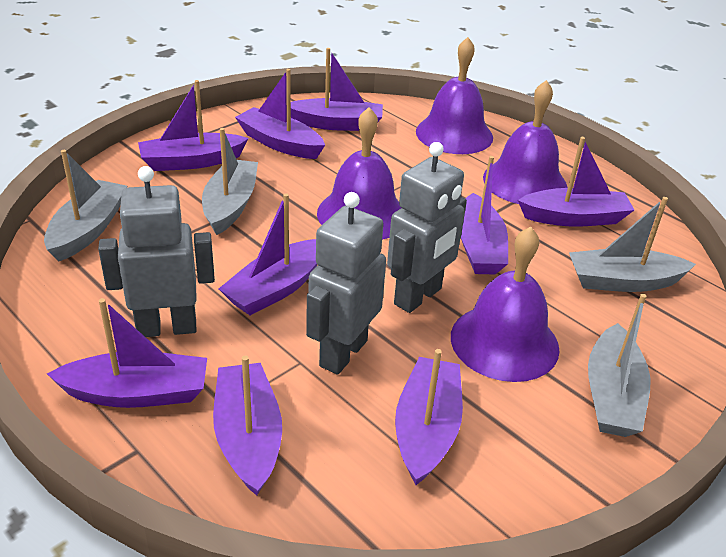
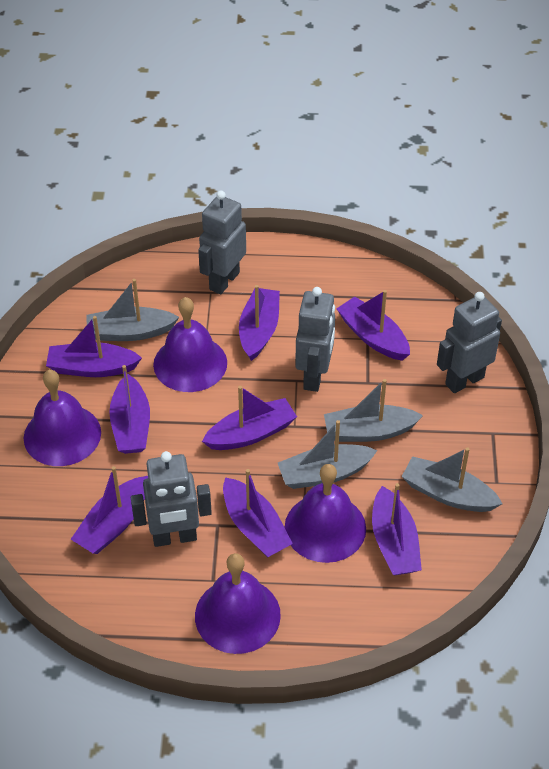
grey robot: [98,166,215,337] [306,192,386,375] [387,142,467,313] = 3 -> [131,451,212,547] [198,191,246,295] [295,287,335,392] [437,292,502,393] = 4
purple boat: [47,298,207,408] [138,80,249,171] [213,355,282,496] [219,193,317,315] [235,69,325,159] [291,48,383,131] [395,349,463,485] [461,156,508,274] [518,137,634,227] = 9 -> [46,316,142,377] [71,466,148,554] [109,365,150,454] [202,386,297,450] [223,469,293,558] [239,285,280,361] [336,290,410,361] [372,483,422,575] = 8

